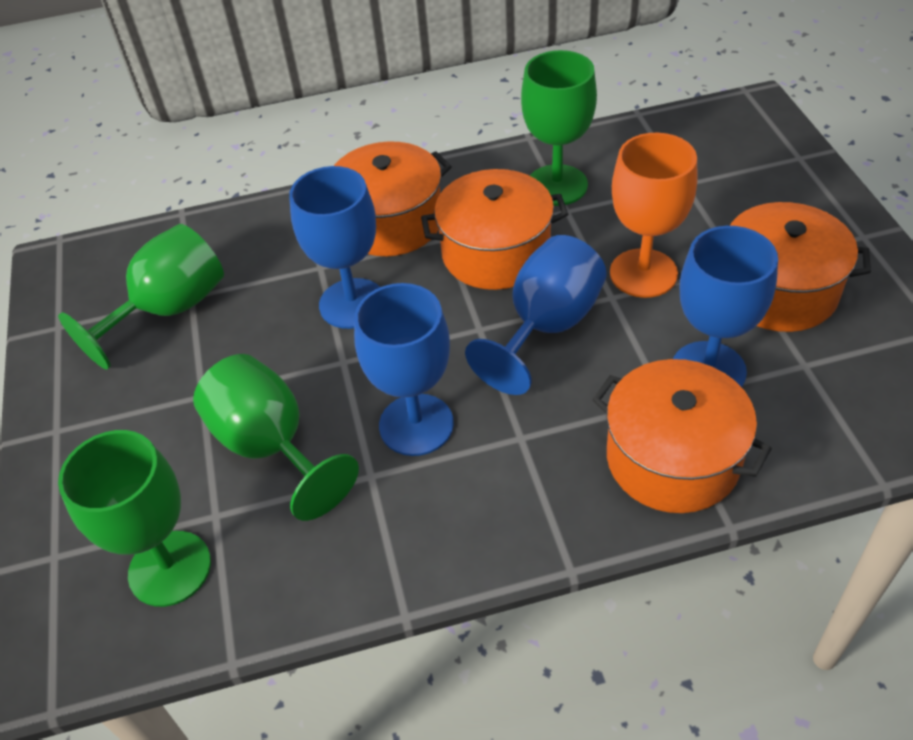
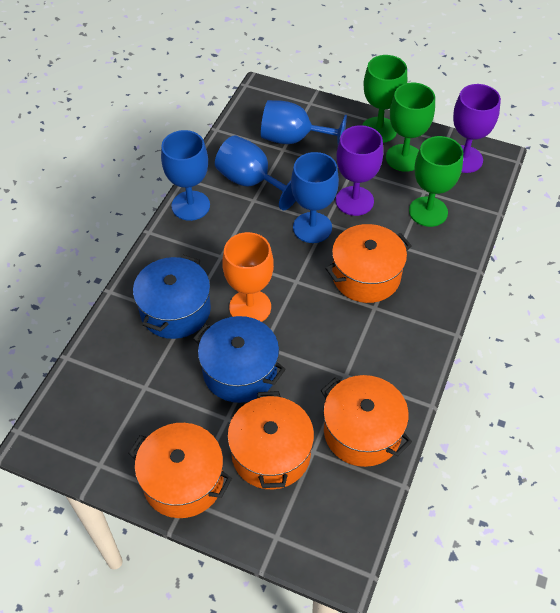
blue pot: none = 0 -> [133,255,211,339] [193,316,286,403] = 2
green goblet: [58,224,224,369] [58,430,211,607] [193,354,359,521] [521,50,597,206] = 4 -> [362,55,407,143] [386,83,435,172] [409,136,463,227] = 3
purple goblet: none = 0 -> [336,125,383,216] [453,84,501,173] = 2

